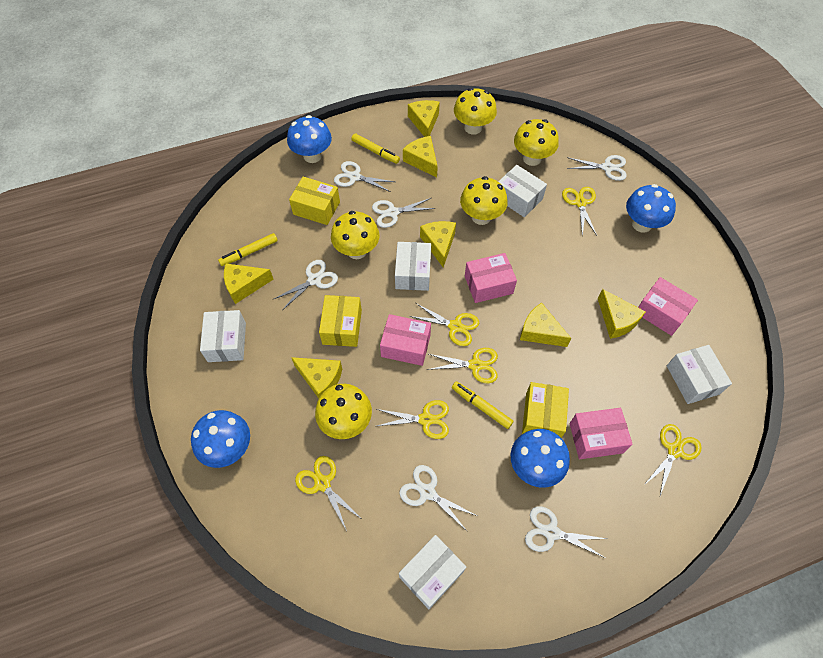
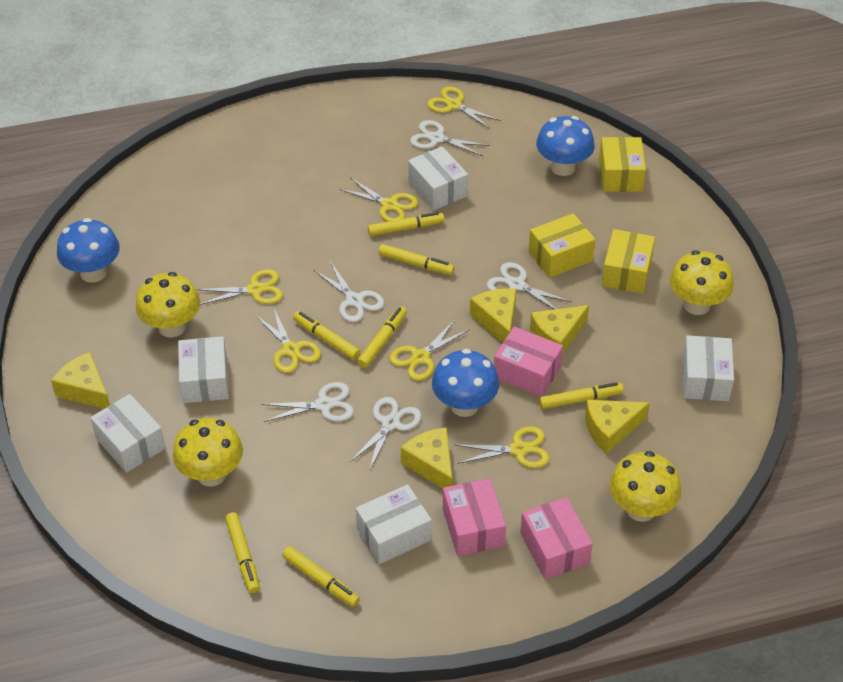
blue mushroom: [191,410,250,468] [287,115,332,163] [511,429,570,488] [626,184,676,233] = 4 -> [57,218,120,283] [432,349,499,417] [536,116,595,176] = 3
pink box: [380,314,431,366] [465,253,517,303] [569,408,633,459] [638,277,698,336] = 4 -> [443,478,506,556] [494,327,563,397] [520,497,593,579] = 3
white scissors: [274,260,338,309] [334,161,395,192] [372,198,436,228] [399,465,477,531] [525,506,607,558] [567,155,627,181] = 6 -> [261,382,354,422] [314,261,384,322] [350,397,422,471] [410,120,489,156] [487,262,572,309] = 5
yellow cheese: [224,264,273,304] [291,357,342,398] [403,136,438,178] [408,100,440,137] [420,221,456,267] [520,303,571,347] [598,289,646,339] = 7 -> [51,352,110,409] [401,427,452,489] [470,288,516,343] [530,305,589,355] [585,400,650,453] = 5
yellow marker: [218,233,278,266] [351,133,400,164] [452,382,513,429] = 3 -> [225,512,260,593] [282,546,360,607] [293,311,360,360] [357,306,407,368] [368,212,445,236] [378,244,455,275] [539,382,624,409] = 7
yellow mushroom: [315,384,372,439] [331,211,379,259] [454,88,497,135] [460,176,507,225] [514,119,559,166] = 5 -> [136,272,200,338] [173,418,243,487] [609,451,681,522] [670,250,734,315] = 4

